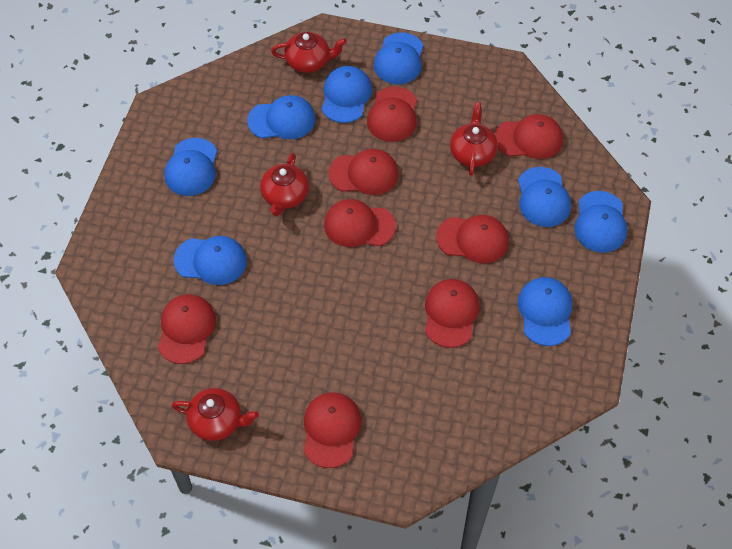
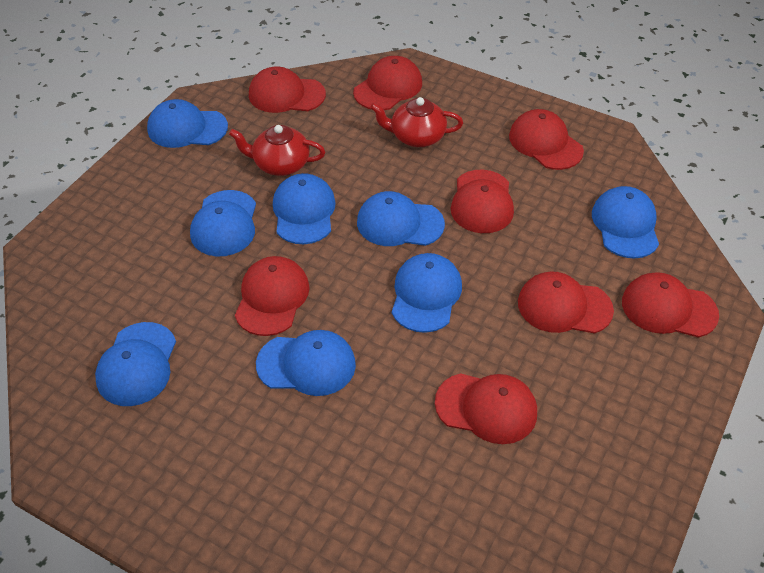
red teapot: [172,388,259,441] [260,153,309,216] [271,32,347,73] [450,102,498,176] = 4 -> [229,125,325,176] [370,97,463,147] = 2

